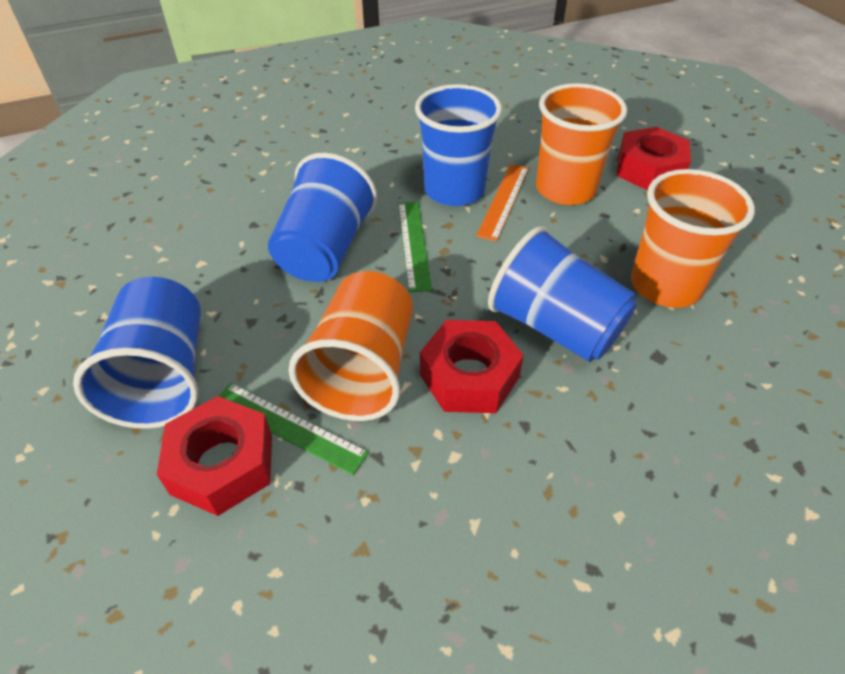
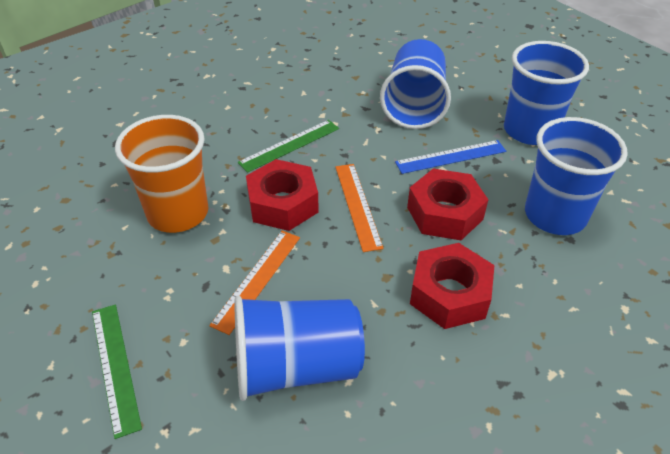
blue ruler: none = 0 -> [395,140,506,174] = 1
orange cup: [289,271,413,421] [536,83,627,205] [631,169,755,308] = 3 -> [115,115,209,233] = 1
orange ruler: [476,164,529,241] = 1 -> [209,231,300,335] [335,164,384,252] = 2

